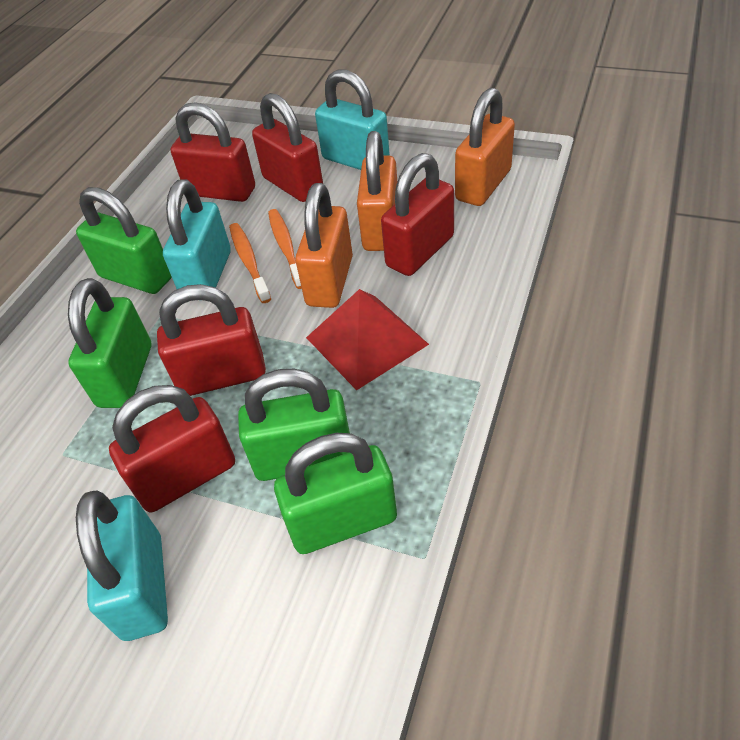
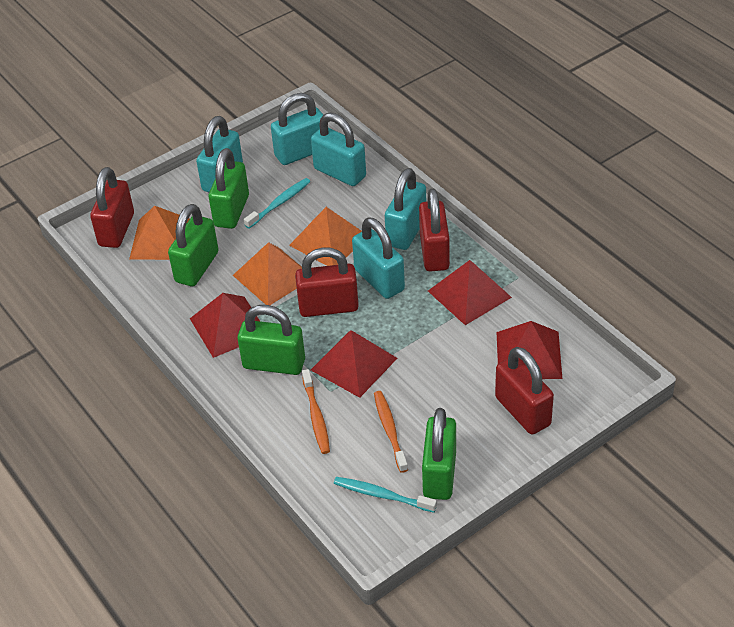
orange padlock: [295,183,353,308] [357,131,397,251] [455,88,515,206] = 3 -> none = 0
orange pyramid: none = 0 -> [129,206,190,260] [233,242,302,305] [289,207,362,266] = 3
red padlock: [109,385,235,513] [157,284,266,396] [171,102,255,202] [252,93,323,202] [381,153,454,276] = 5 -> [90,167,134,248] [295,247,359,317] [419,188,450,272] [495,347,554,435] = 4
red pyramid: [306,289,429,390] = 1 -> [190,293,260,358] [311,330,397,398] [428,260,512,325] [497,321,562,379] = 4
turquoise padlock: [76,490,168,641] [163,179,231,289] [315,70,390,170] = 3 -> [196,116,243,192] [271,93,323,165] [311,113,366,186] [352,217,405,299] [385,168,426,250] = 5
turquoise toothbrush: none = 0 -> [244,178,310,229] [334,477,437,513] = 2

